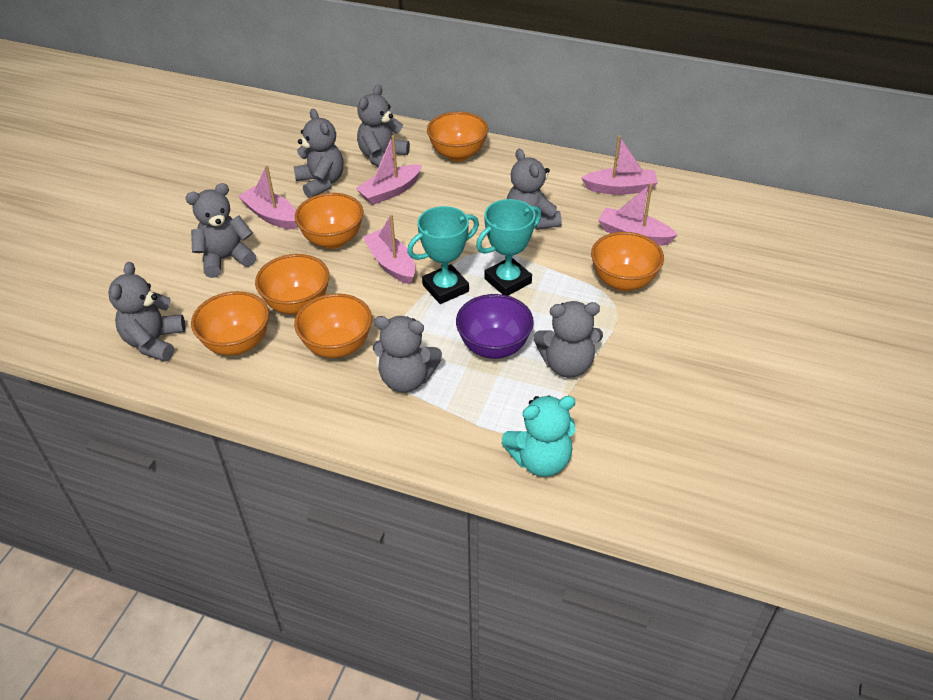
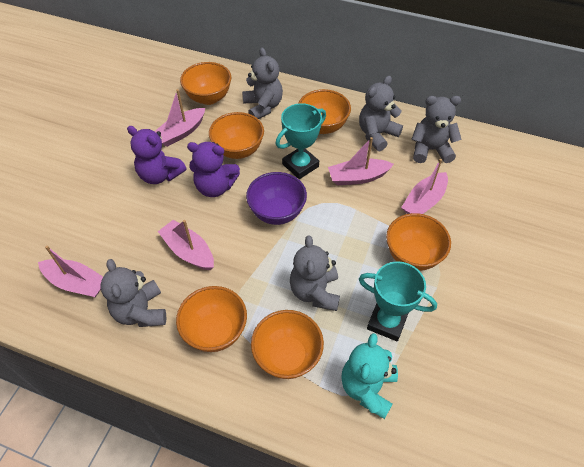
grey teddy bear: [108,262,185,361] [185,183,256,278] [294,109,343,198] [357,85,410,167] [373,316,442,393] [507,149,562,230] [533,301,603,378] = 7 -> [101,259,166,327] [242,48,283,119] [290,235,340,311] [359,76,403,151] [411,96,461,163] = 5
purple teddy bear: none = 0 -> [127,126,186,184] [187,142,240,197] = 2

